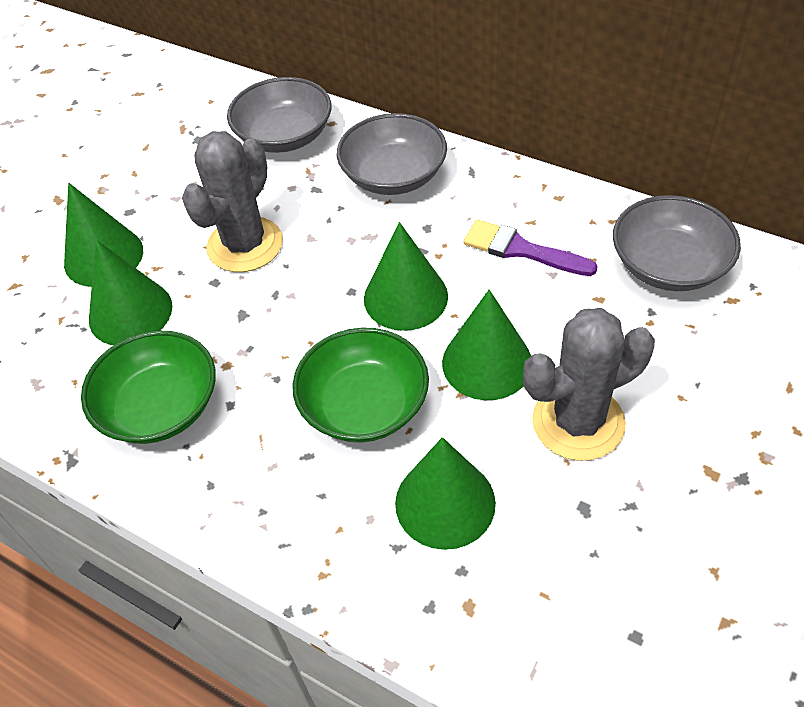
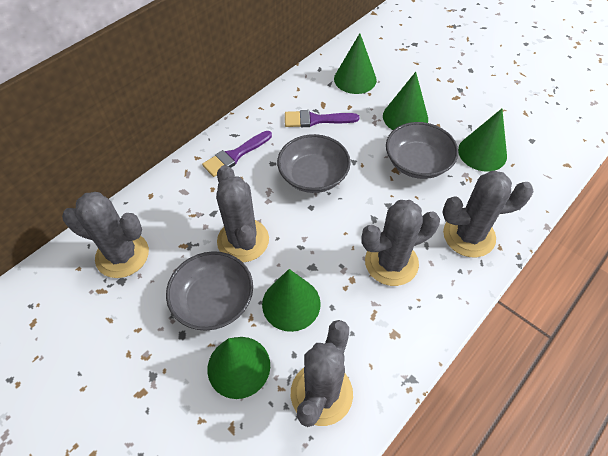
green bowl: [81,331,216,444] [292,328,429,443] = 2 -> none = 0
grey cactus: [182,131,283,272] [523,308,655,461] = 2 -> [62,192,149,278] [216,165,269,263] [291,320,353,427] [361,200,440,286] [442,170,534,257] = 5
purple brush: [463,219,598,276] = 1 -> [202,131,272,177] [285,110,359,127] = 2

